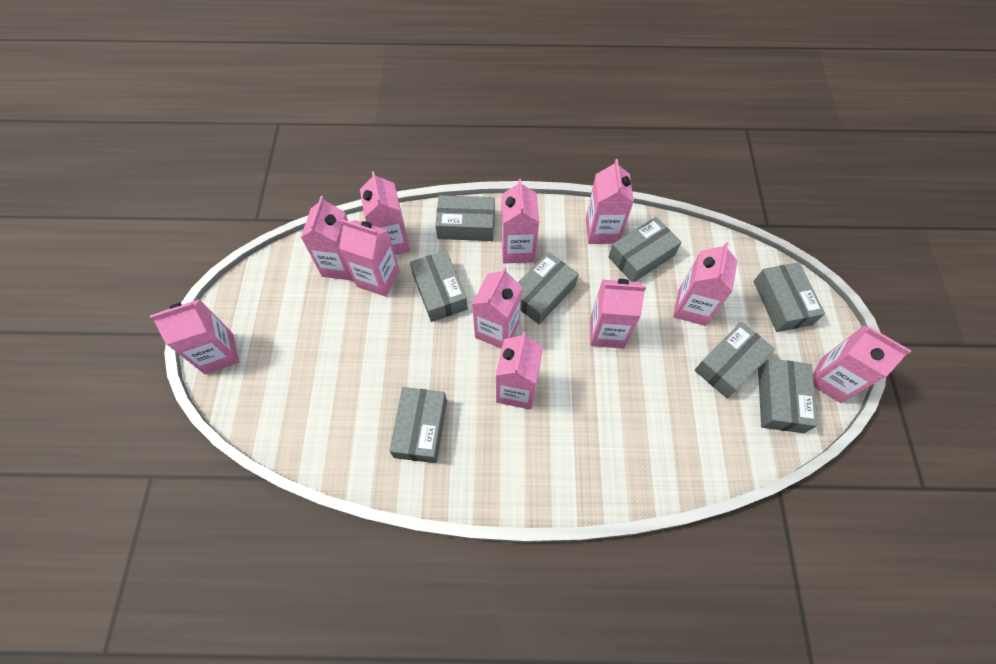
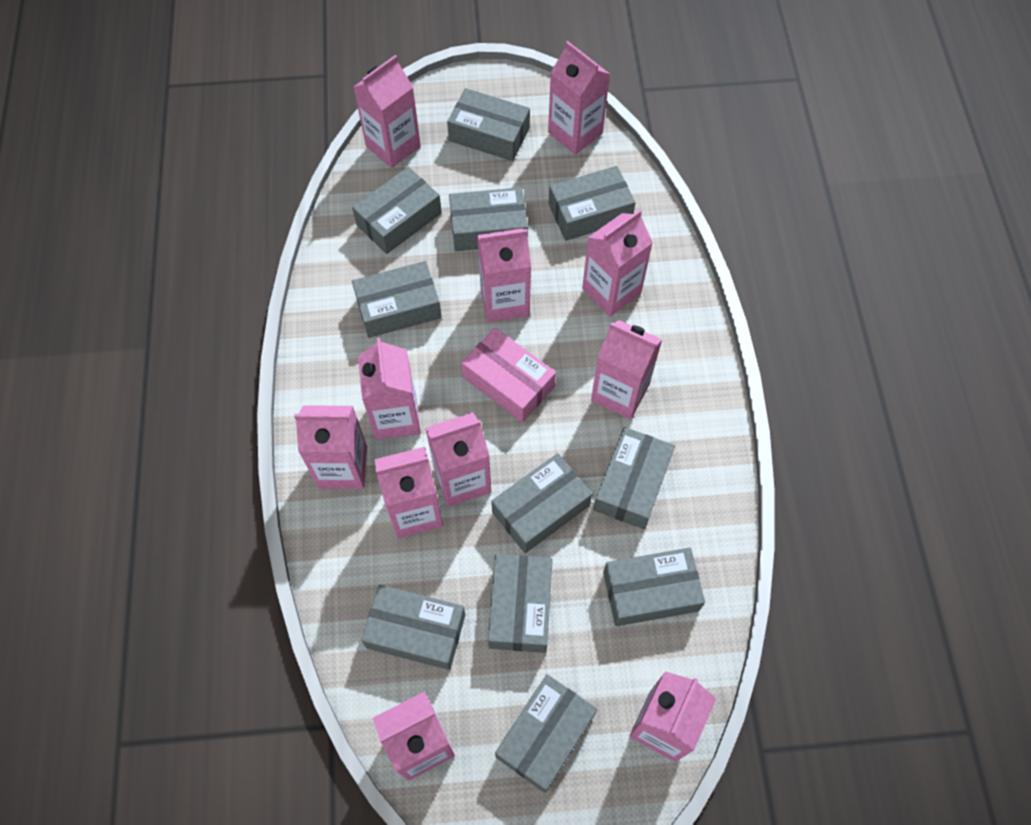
grey box: [389,387,447,463] [410,250,468,322] [435,195,495,241] [518,252,579,324] [609,217,682,282] [694,322,775,398] [753,262,825,332] [758,359,818,433] = 8 -> [352,167,442,254] [352,261,442,338] [361,585,465,670] [447,88,530,161] [449,187,528,251] [488,554,553,653] [491,453,592,553] [495,674,597,793] [549,166,636,241] [593,427,675,529] [603,547,705,626] = 11
pink box: none = 0 -> [461,328,556,422] = 1

